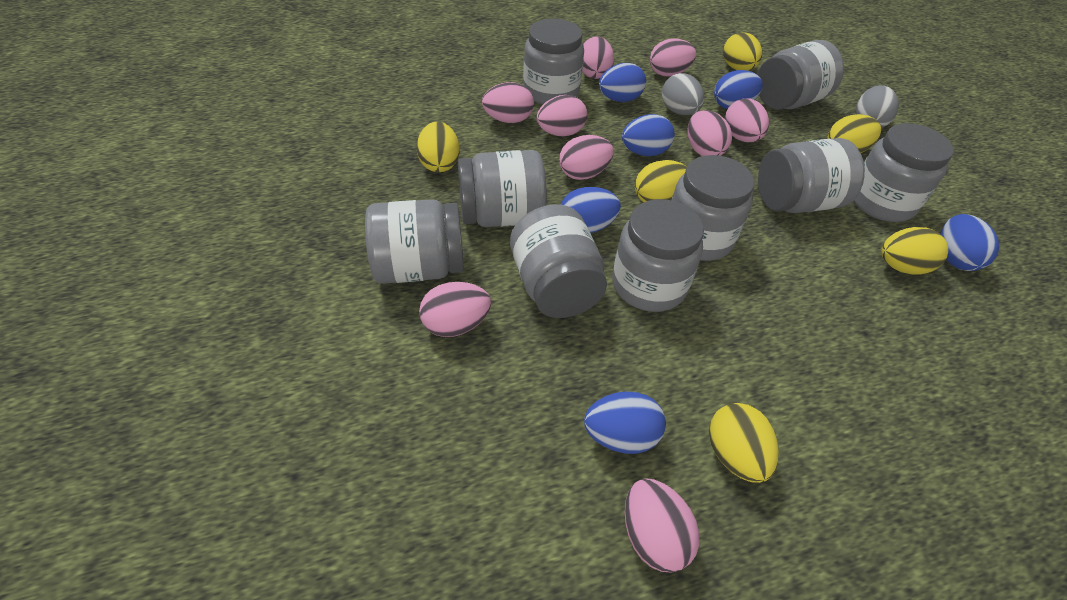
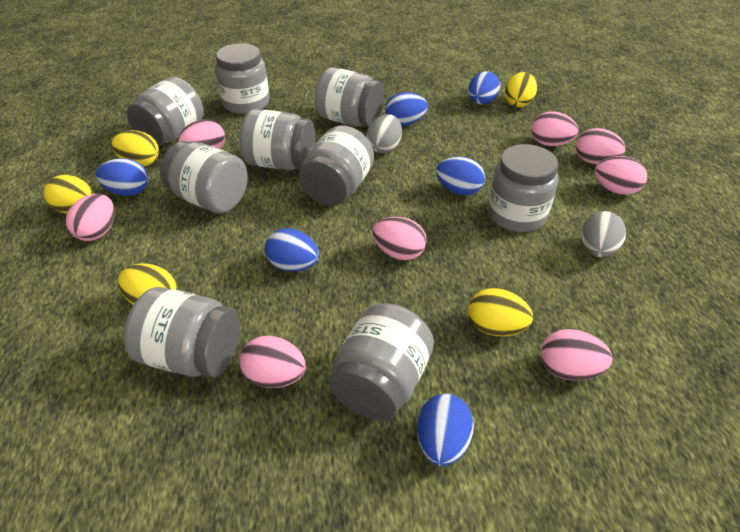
pink egg: [419,282,491,337] [482,82,534,123] [537,95,587,136] [559,135,614,180] [582,36,614,79] [625,478,699,573] [650,39,696,77] [687,110,732,156] [725,98,769,142] = 9 -> [66,194,115,241] [178,119,225,149] [240,336,306,388] [372,217,427,260] [531,111,578,146] [541,329,612,381] [576,128,626,164] [595,156,647,195] = 8
yellow egg: [417,122,460,172] [635,160,687,202] [709,403,779,483] [723,32,762,71] [827,114,881,153] [881,227,948,275] = 6 -> [44,175,93,214] [112,130,159,167] [118,264,177,305] [468,288,533,336] [505,72,537,107] = 5

